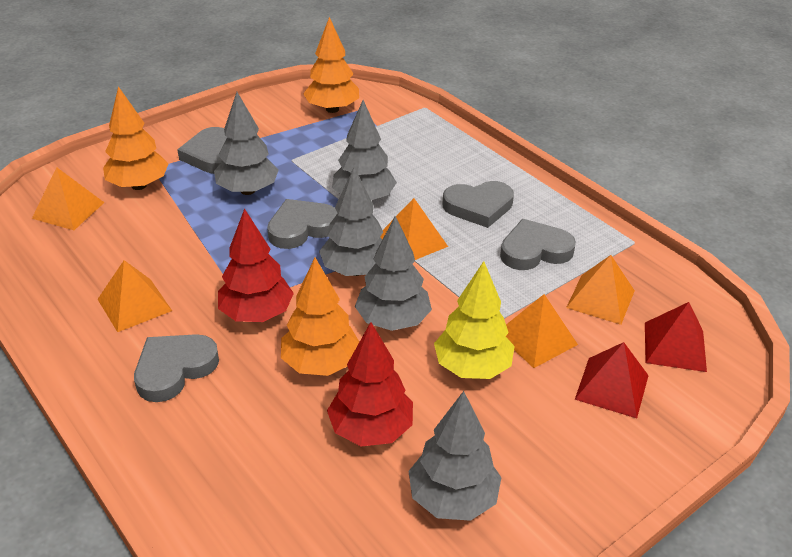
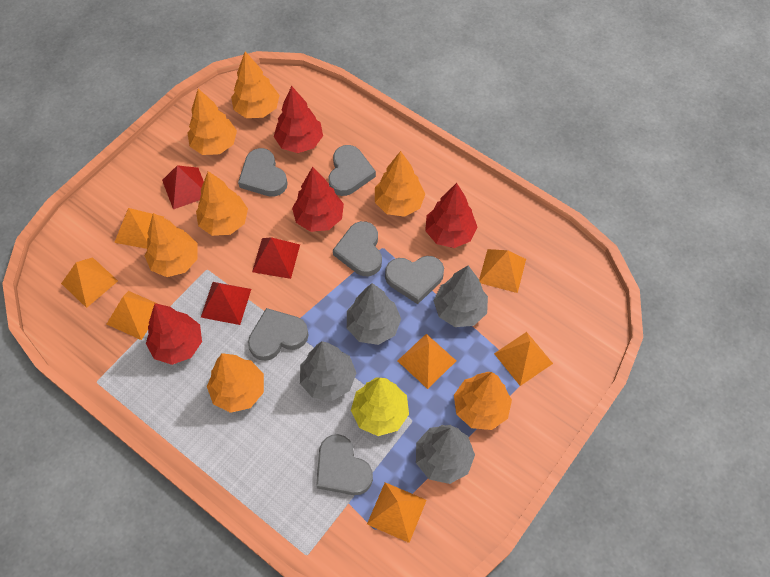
grey heart: [134,334,219,402] [177,127,227,174] [267,199,337,249] [443,181,514,228] [500,219,576,270] = 5 -> [238,148,288,197] [248,308,309,361] [316,434,373,495] [329,145,376,196] [333,221,382,276] [385,256,444,304] = 6
grey tree: [214,92,279,195] [319,168,383,276] [332,100,397,200] [355,216,432,331] [408,391,502,521] = 5 -> [300,341,356,401] [347,283,401,345] [416,425,475,484] [433,266,488,327] = 4
orange pyramid: [32,167,104,230] [98,260,172,332] [380,198,448,260] [506,294,578,368] [566,255,635,325] = 5 -> [61,257,118,308] [107,291,158,340] [114,208,164,249] [367,482,427,543] [398,334,456,389] [479,249,526,293] [494,332,553,386] = 7
orange tree: [103,86,169,190] [281,258,359,376] [303,17,359,113] = 3 -> [145,213,198,277] [188,89,237,155] [196,171,248,236] [207,353,264,413] [231,51,280,118] [375,151,425,217] [454,372,512,430] = 7
red pyramid: [575,342,649,418] [645,302,707,372] = 2 -> [162,165,204,210] [201,282,251,325] [252,237,300,279] = 3
red tree: [218,208,294,322] [327,322,413,446] = 2 -> [146,303,202,365] [274,86,323,153] [292,167,344,232] [425,183,477,248] = 4

